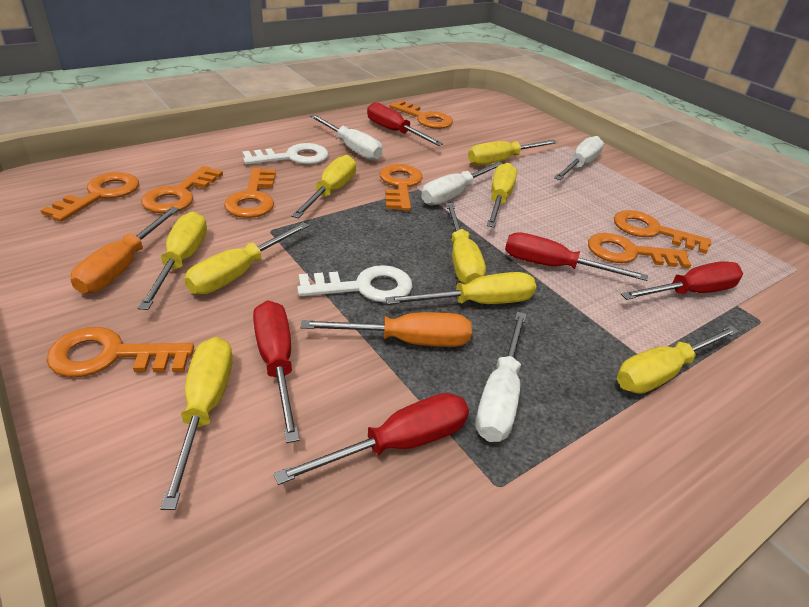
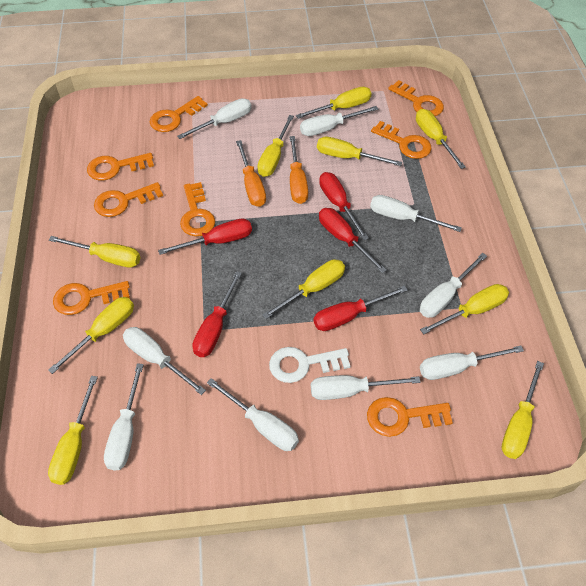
white key: [242,143,329,165] [297,265,413,303] = 2 -> [269,347,350,383] = 1
white screwdriver: [310,114,383,161] [421,161,503,205] [475,312,527,442] [554,136,604,180] = 4 -> [104,363,144,471] [123,327,206,395] [177,98,251,139] [207,378,299,451] [300,106,378,136] [311,375,421,400] [370,195,462,232] [420,253,487,318] [420,345,524,380] = 9
yellow screwdriver: [138,211,207,310] [160,337,233,510] [184,222,309,294] [291,155,356,219] [385,272,536,305] [446,203,486,284] [468,140,558,165] [487,163,517,228] [617,326,739,394] = 9 -> [48,297,134,374] [48,376,98,485] [49,236,141,267] [257,115,294,177] [262,259,345,319] [296,87,371,119] [317,137,402,166] [416,109,466,169] [420,284,509,334] [501,361,544,459] = 10

